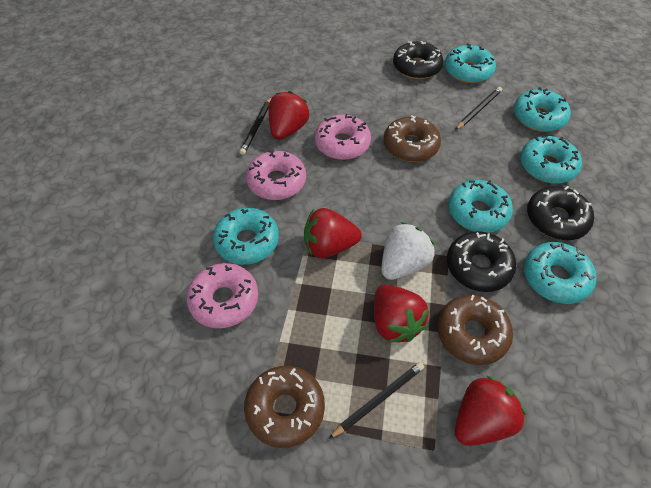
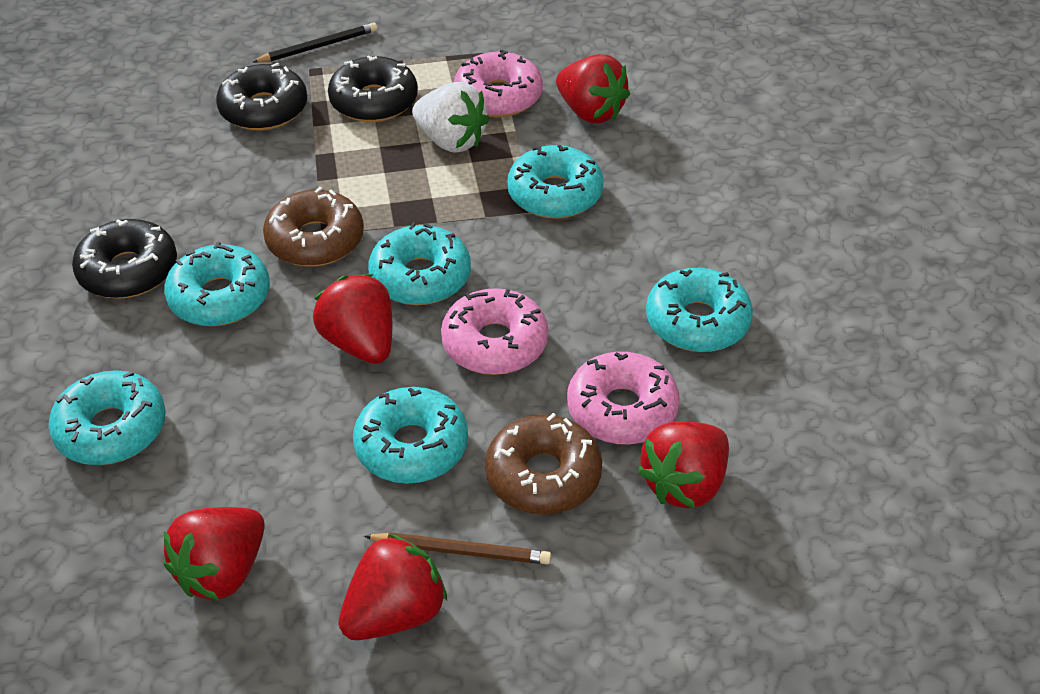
black pencil: [239,97,271,155] [329,362,424,439] [455,87,502,130] = 3 -> [253,22,377,63] = 1
brown donut: [244,366,325,448] [384,115,441,162] [438,295,513,365] = 3 -> [263,187,364,266] [485,413,602,515] = 2
brown pencil: none = 0 -> [364,532,551,565] = 1
red strawberry: [269,91,309,140] [304,208,362,258] [374,285,429,343] [455,376,526,446] = 4 -> [164,507,265,600] [313,274,392,364] [339,534,447,640] [556,54,630,123] [637,421,729,508] = 5

